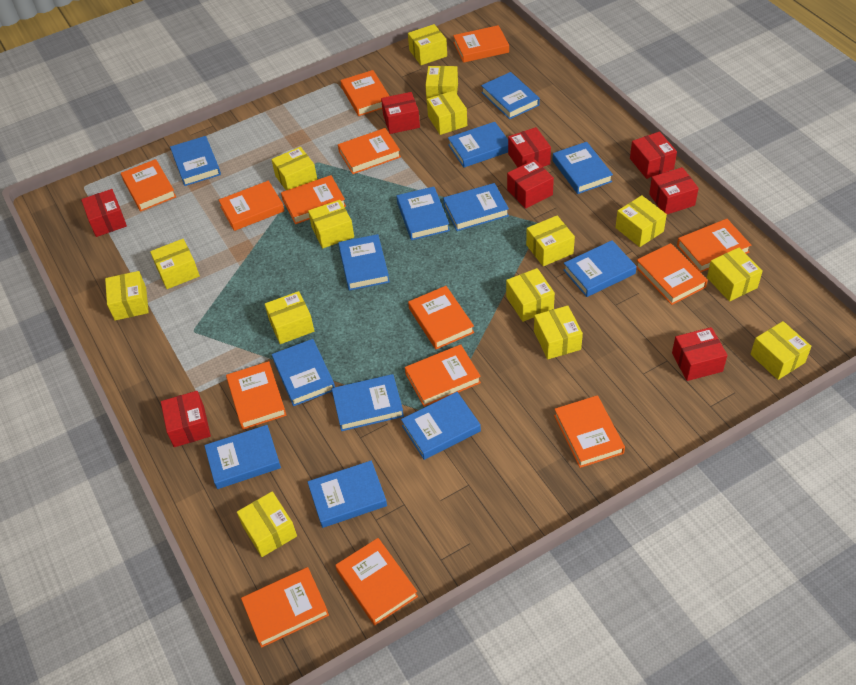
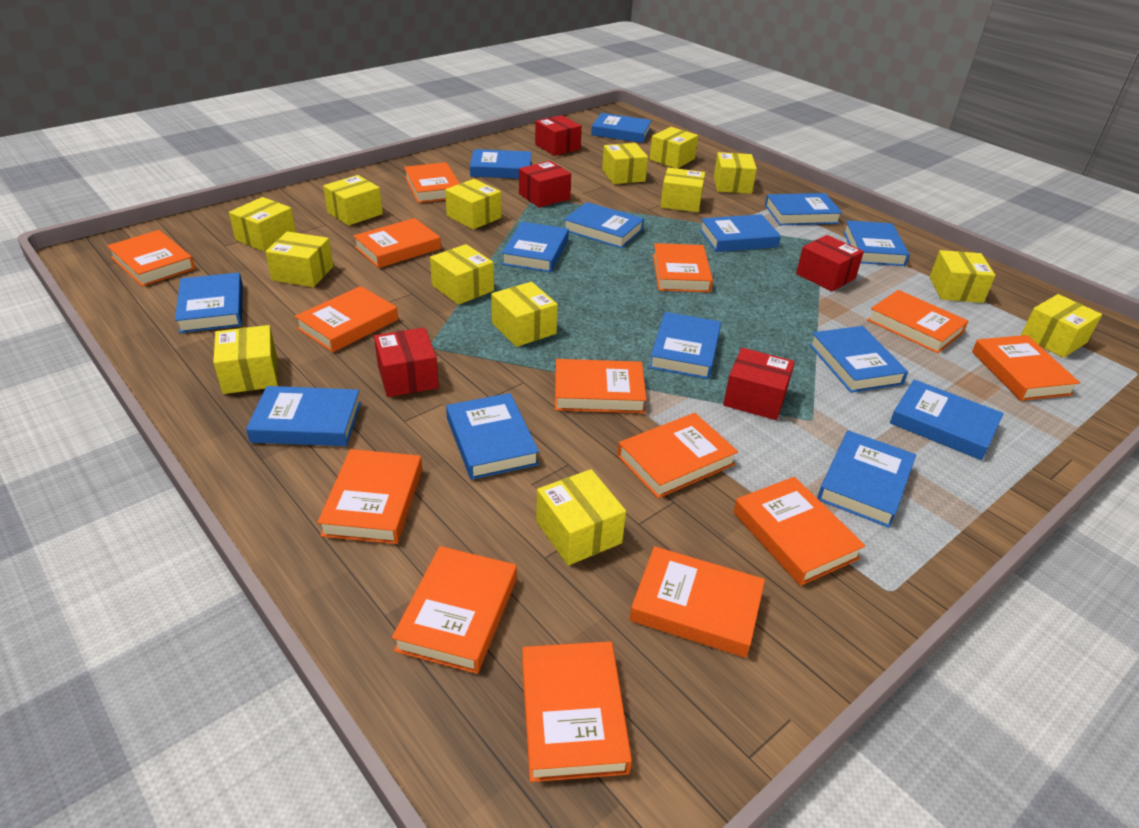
blue book: [170,136,221,186] [204,425,281,489] [272,339,335,406] [308,460,387,528] [332,374,404,431] [338,234,390,291] [396,187,450,240] [401,392,481,460] [443,183,509,231] [448,122,508,168] [481,72,540,119] [552,142,613,194] [563,240,637,297] = 13 -> [175,273,243,333] [246,386,361,446] [446,393,539,480] [470,149,531,179] [502,222,569,273] [564,202,644,248] [591,113,652,143] [649,312,721,379] [699,214,781,252] [765,193,842,225] [809,326,908,393] [817,430,916,528] [843,220,910,266] [890,379,1004,460] = 14
red box: [81,189,127,237] [161,391,211,447] [381,92,420,134] [507,160,554,209] [508,127,551,167] [630,131,677,179] [649,167,699,214] [672,327,728,381] = 8 -> [374,327,439,397] [519,161,571,207] [535,115,582,156] [723,348,795,420] [796,235,864,292] = 5
yellow box: [105,271,149,320] [150,239,200,289] [237,491,297,557] [265,291,314,344] [271,147,317,190] [308,200,354,248] [408,24,447,65] [425,66,458,100] [427,90,467,135] [506,268,555,322] [526,216,575,266] [534,305,583,359] [615,195,667,247] [707,247,763,301] [750,321,812,380] = 15 -> [213,325,278,394] [229,197,296,252] [265,231,333,287] [323,175,383,226] [430,244,494,305] [445,179,502,230] [491,282,558,347] [536,469,626,565] [602,143,648,184] [650,127,698,169] [660,168,705,212] [714,152,757,194] [930,250,995,303] [1021,294,1102,358] = 14

